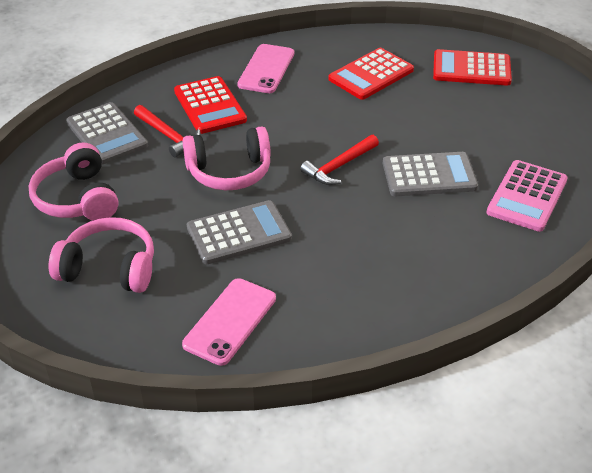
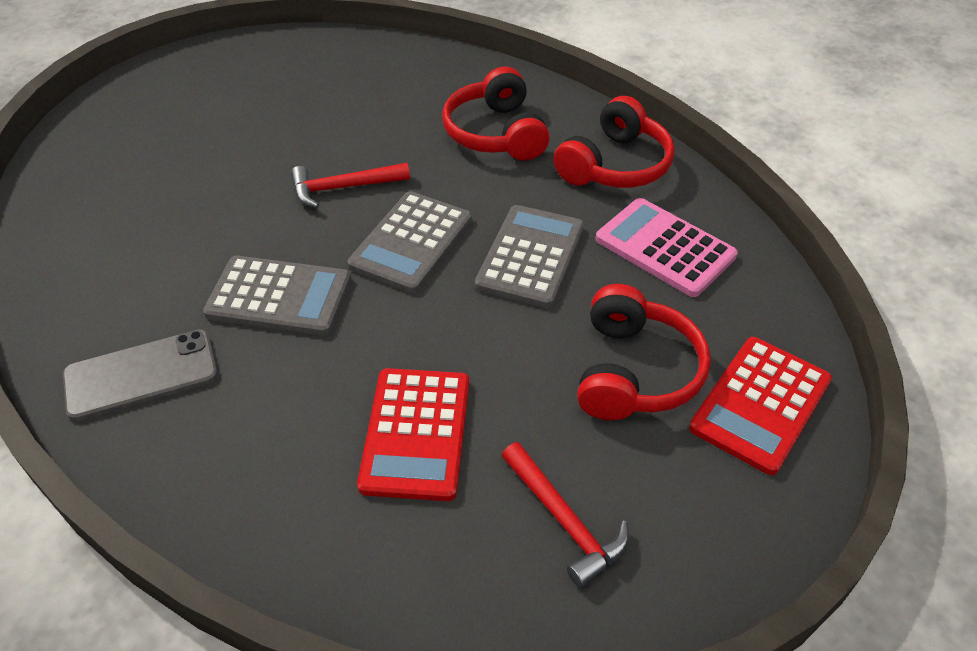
grey phone: none = 0 -> [63,329,218,421] = 1
pink headphones: [29,142,118,221] [49,217,154,293] [182,126,271,190] = 3 -> none = 0
pink phone: [182,278,276,366] [237,44,294,93] = 2 -> none = 0
red calculator: [174,76,247,134] [328,48,414,100] [433,49,512,85] = 3 -> [357,368,469,501] [689,337,832,475] = 2
red headphones: none = 0 -> [442,67,550,161] [553,96,675,188] [577,284,711,420] = 3

